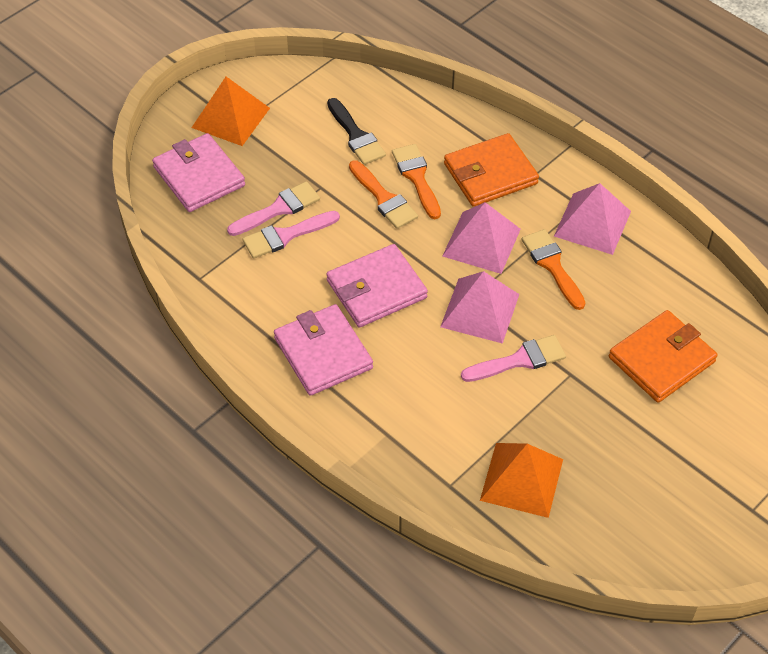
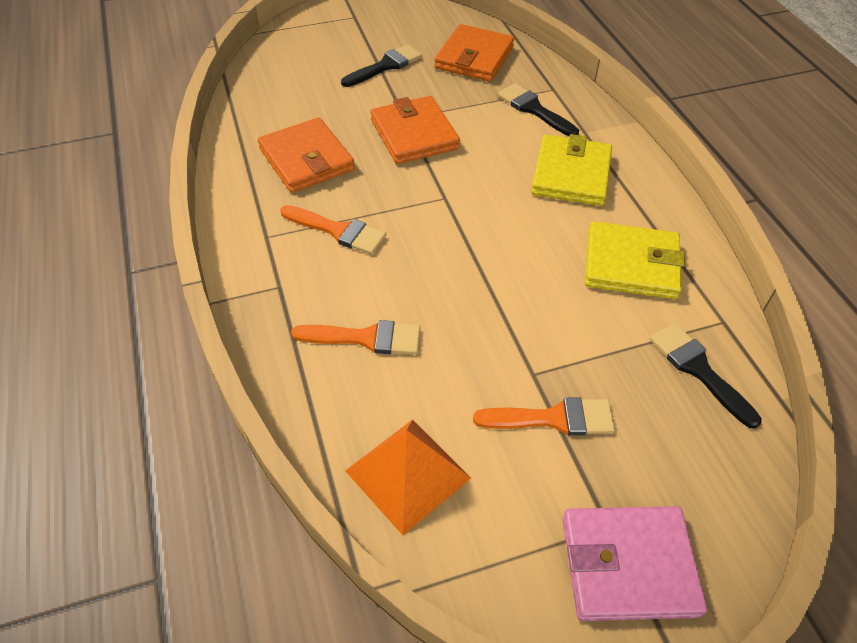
black brush: [327,98,386,165] = 1 -> [341,44,423,87] [497,83,579,136] [650,323,762,429] = 3
orange pyramid: [191,77,270,146] [480,443,563,518] = 2 -> [345,420,471,535] = 1
orange wallet: [444,133,539,207] [609,310,718,403] = 2 -> [258,117,355,193] [370,96,460,164] [434,24,514,82] = 3
pink brush: [227,181,320,236] [242,211,340,258] [461,335,566,382] = 3 -> none = 0
pink pyramid: [440,271,519,344] [443,202,521,274] [554,183,631,255] = 3 -> none = 0
pink wallet: [152,133,245,212] [274,304,373,396] [326,244,428,327] = 3 -> [563,506,707,621] = 1
yellow wallet: none = 0 -> [531,134,612,206] [585,221,685,299] = 2

